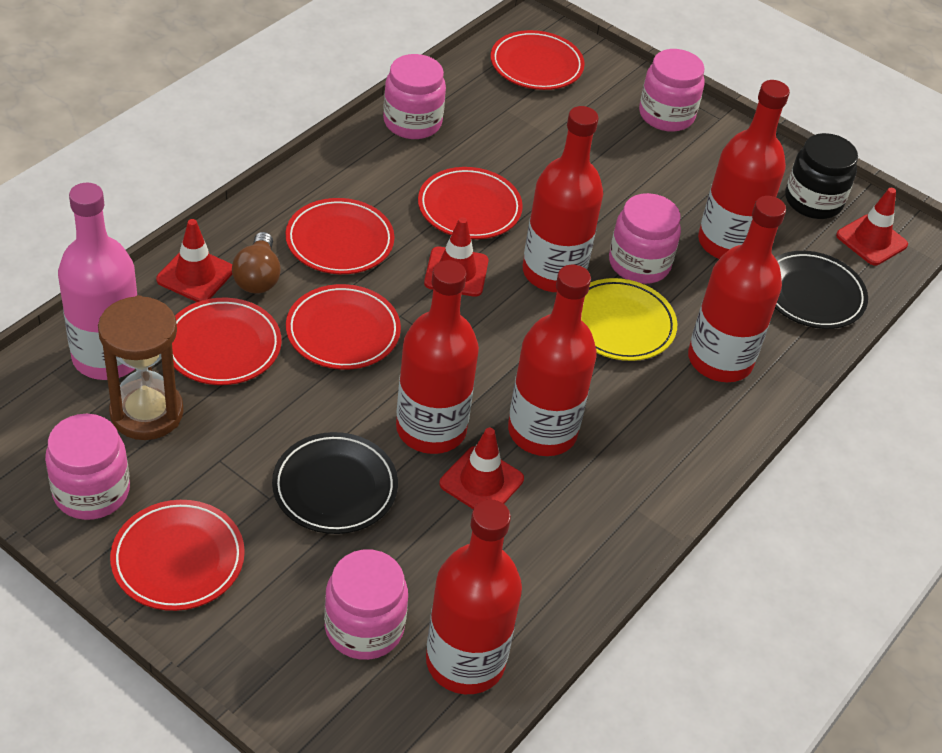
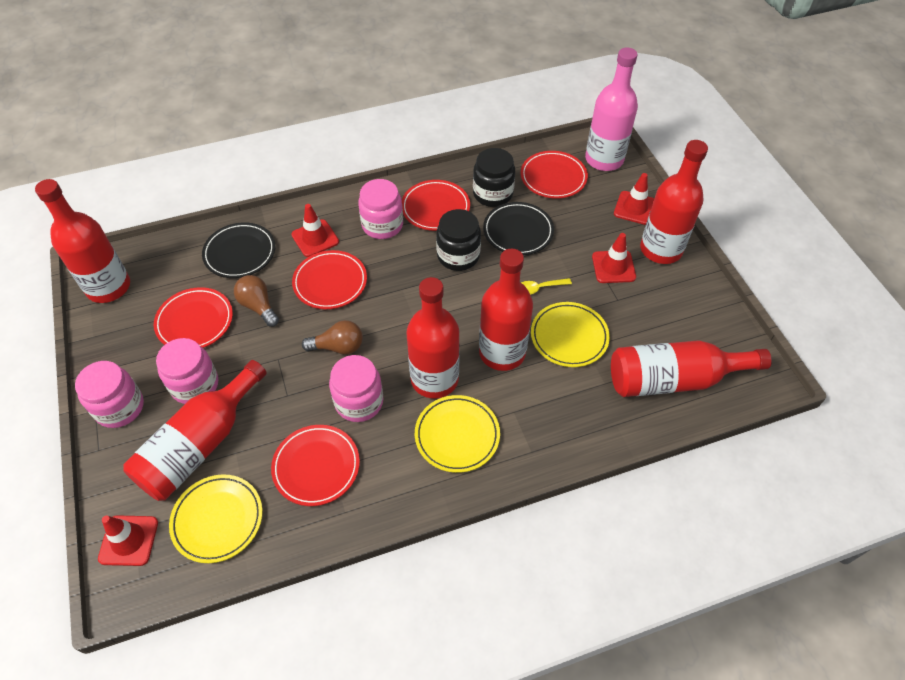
black jar: [785,133,858,219] = 1 -> [436,209,481,271] [473,148,515,207] = 2
brown hourglass: [98,295,184,440] = 1 -> none = 0
brown light bulb: [232,232,281,293] = 1 -> [234,275,279,327] [302,320,363,355] = 2
pink jar: [45,414,130,520] [324,550,408,660] [383,54,446,139] [609,193,681,284] [639,49,705,132] = 5 -> [75,361,144,428] [156,338,218,404] [329,355,384,422] [358,179,403,239] = 4
red plate: [110,500,245,611] [172,298,282,385] [286,198,394,274] [286,284,401,370] [418,167,523,239] [491,30,585,90] = 6 -> [154,287,233,348] [271,425,360,506] [292,250,367,309] [402,180,470,231] [521,151,588,199] = 5
yellow plate: [581,278,677,361] = 1 -> [169,474,262,563] [415,395,500,473] [531,302,610,367] = 3
yellow spoon: none = 0 -> [521,278,572,295] = 1

